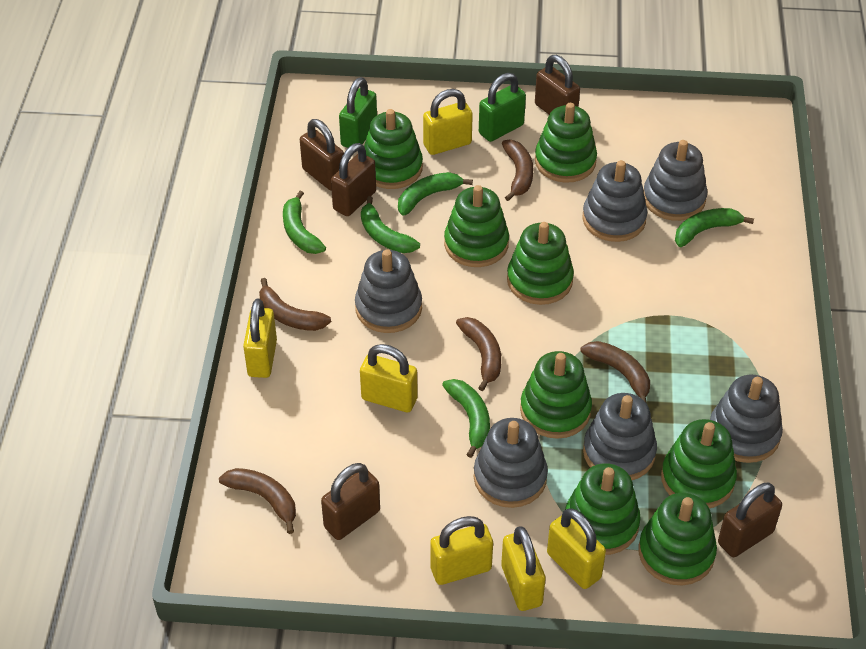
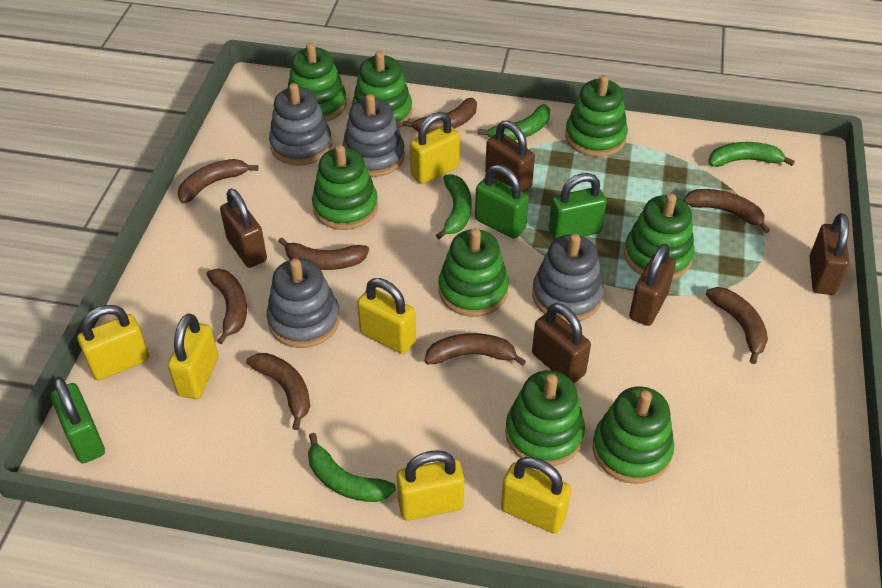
brown banana: [219,468,296,534] [259,278,331,331] [456,317,501,391] [502,140,533,201] [581,341,650,404] = 5 -> [178,159,259,204] [206,269,247,344] [246,353,310,430] [278,237,369,270] [403,98,477,133] [424,333,526,366] [683,189,770,233] [706,287,768,364] = 8
green banana: [283,191,326,254] [361,196,420,253] [398,172,473,216] [442,379,490,458] [675,208,754,247] = 5 -> [308,433,396,502] [436,174,472,239] [477,104,550,140] [709,142,795,167] = 4
green padlock: [339,77,377,148] [479,73,526,142] = 2 -> [51,377,105,463] [475,165,529,239] [549,173,607,240] = 3
grey stacking toy: [355,250,422,333] [474,418,548,508] [582,160,647,242] [583,393,657,480] [644,140,708,221] [710,375,783,463] = 6 -> [267,259,340,348] [269,83,332,166] [342,94,405,177] [532,234,604,322] = 4

